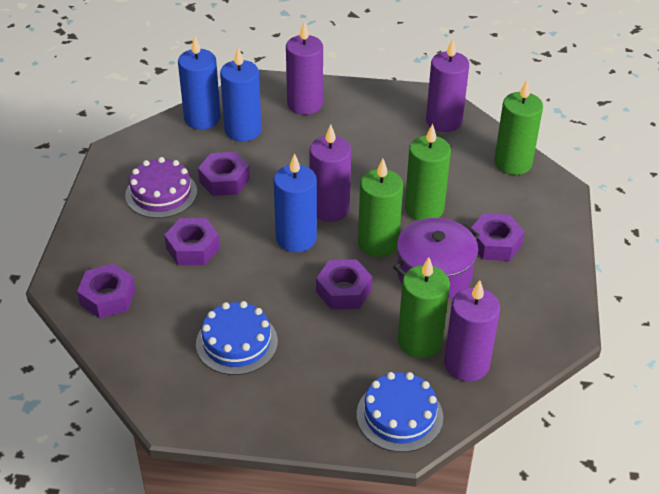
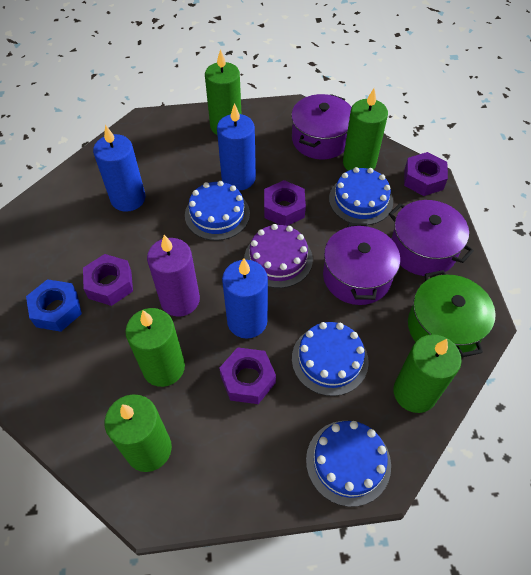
blue cake: [196,301,278,375] [357,372,443,452] = 2 -> [185,181,250,241] [292,322,369,396] [306,421,391,507] [329,167,393,225] = 4
blue nut: none = 0 -> [26,279,82,332] = 1
green candle: [358,159,403,257] [398,257,450,358] [405,124,451,220] [494,80,543,175] = 4 -> [104,394,172,472] [125,308,185,387] [205,49,242,135] [343,88,388,171] [394,334,462,413] = 5
green pot: none = 0 -> [408,270,496,357] = 1
purple candle: [286,22,323,115] [309,124,351,222] [426,39,469,132] [444,280,500,382] = 4 -> [147,235,200,317] = 1
purple nut: [77,264,135,318] [164,218,220,265] [198,152,250,196] [316,259,372,310] [471,213,525,261] = 5 -> [83,254,133,306] [219,347,276,404] [264,180,306,226] [404,152,448,196] = 4
purple pot: [393,218,480,299] = 1 -> [291,94,352,159] [323,223,400,305] [389,200,474,276] = 3

